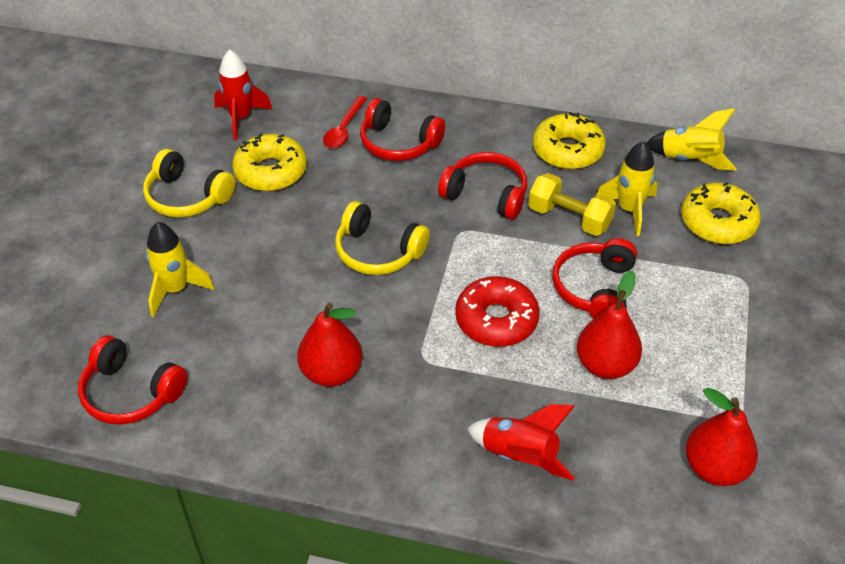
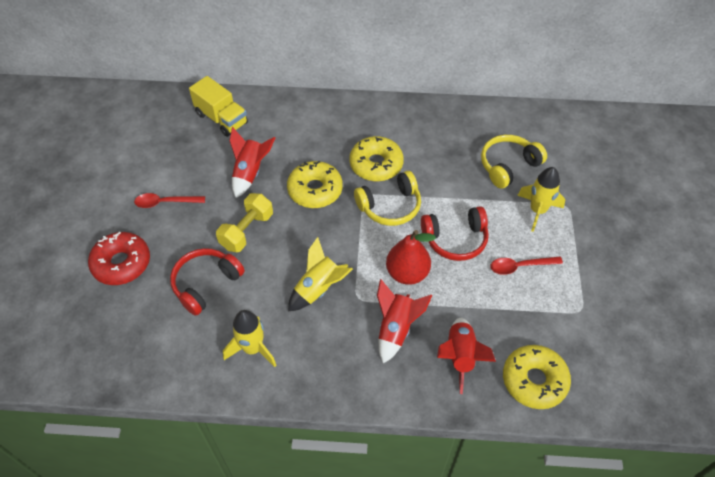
red headphones: [78,335,188,425] [360,98,445,161] [438,152,527,220] [552,238,637,319] = 4 -> [170,248,245,316] [421,206,489,261] = 2
red pear: [297,303,362,387] [577,271,642,379] [686,387,758,486] = 3 -> [386,230,436,285] = 1
red rocket: [214,50,272,140] [467,404,575,481] = 2 -> [229,127,275,198] [377,279,432,363] [437,318,496,394] = 3
red spoon: [323,96,367,148] = 1 -> [134,193,205,208] [490,257,563,275] = 2
yellow truck: none = 0 -> [189,76,248,137] = 1

